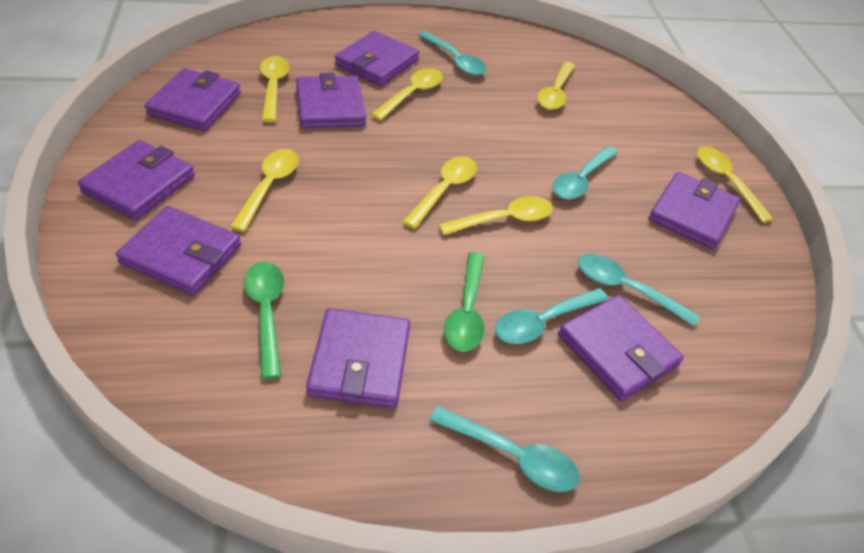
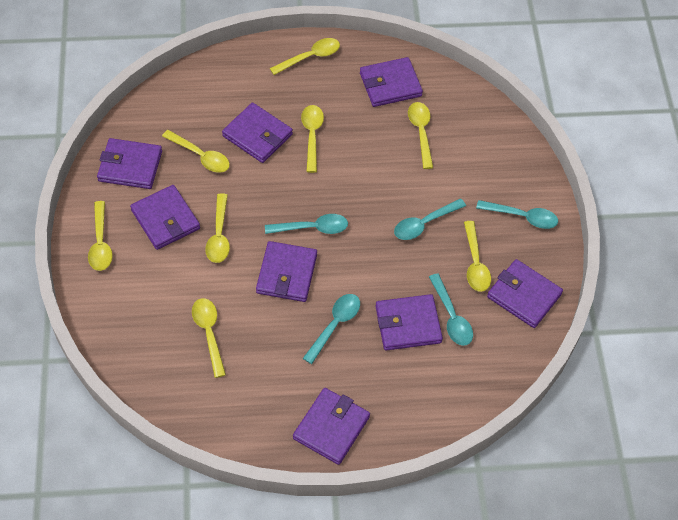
green spoon: [244,261,284,379] [444,252,485,351] = 2 -> none = 0
yellow spoon: [230,149,299,232] [260,56,290,122] [371,68,443,121] [402,157,477,229] [438,196,553,235] [537,62,575,110] [697,146,773,223] = 7 -> [88,201,113,271] [162,130,230,173] [192,298,226,378] [205,193,230,263] [270,38,340,75] [301,105,324,173] [408,102,433,169] [464,221,491,292] = 8

